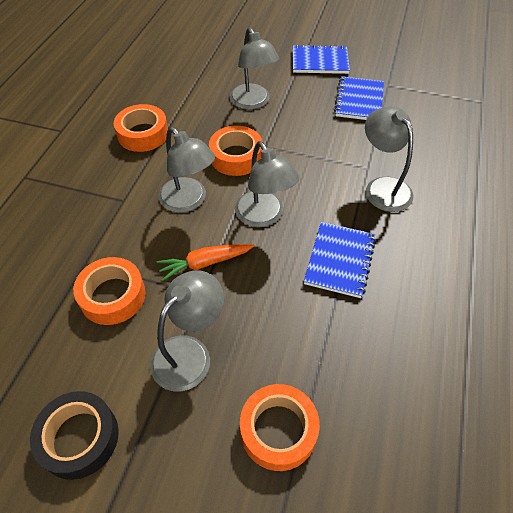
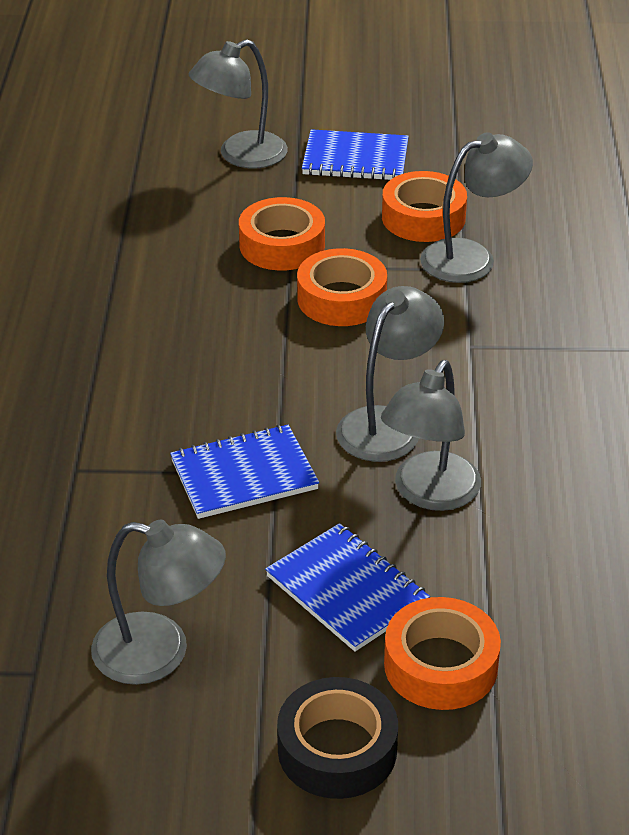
orange carrot: [157,244,254,281] = 1 -> none = 0

